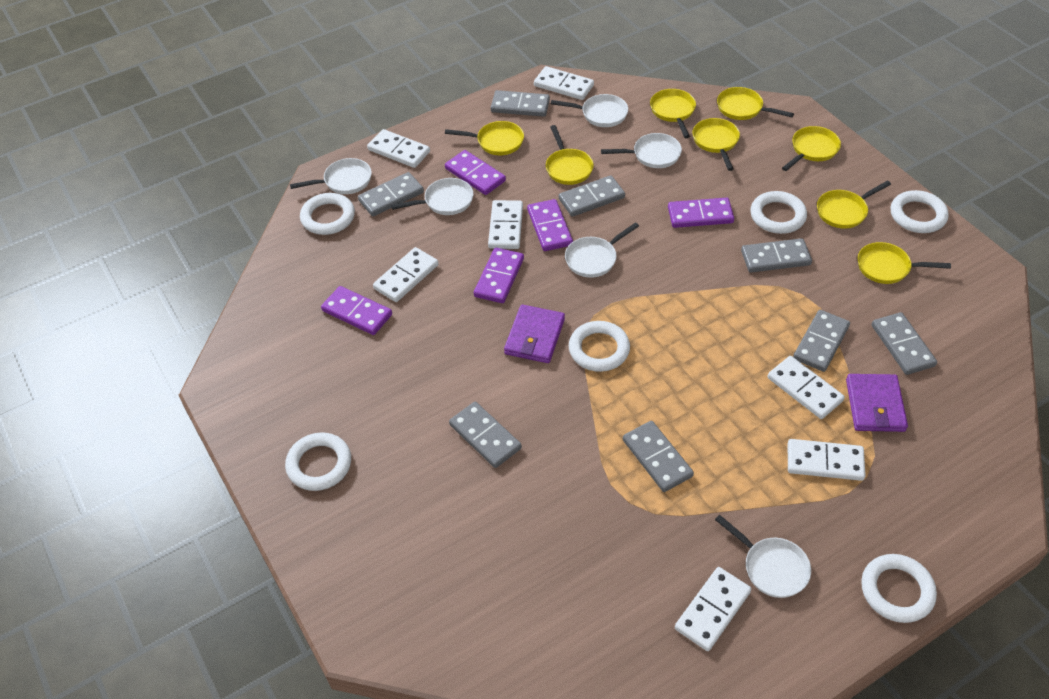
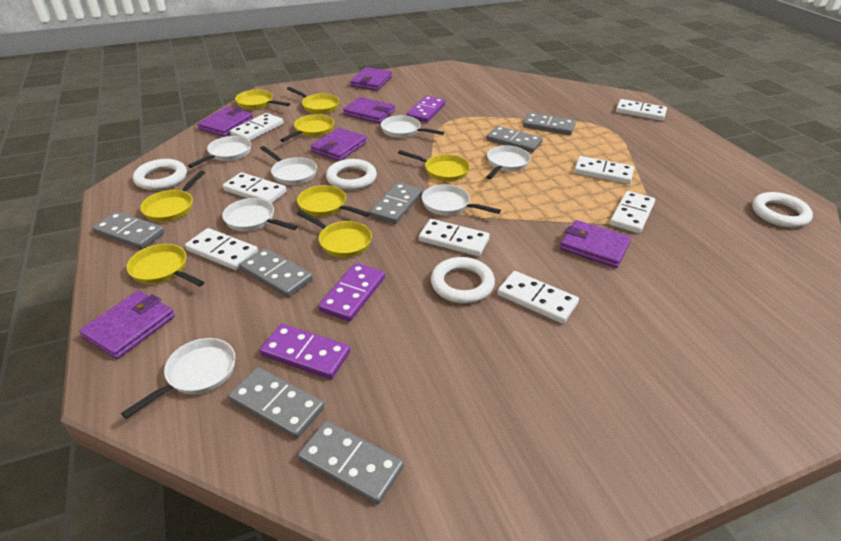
grey domino: [358,172,424,216] [449,402,522,468] [491,90,550,117] [559,175,625,217] [623,421,694,492] [741,238,812,273] [793,310,850,372] [872,312,937,375] = 8 -> [92,211,165,249] [228,367,325,439] [240,248,313,297] [298,421,404,505] [369,182,422,224] [486,126,543,153] [523,113,576,135] = 7
purple domino: [321,286,392,335] [445,150,506,195] [474,248,524,303] [527,199,573,251] [668,198,734,228] = 5 -> [260,324,350,379] [318,263,385,322] [406,96,446,122] = 3
purple wallet: [504,304,565,363] [846,374,908,432] = 2 -> [79,291,175,359] [197,107,253,137] [311,128,367,161] [343,97,395,123] [350,67,392,90] [560,220,631,268] = 6
white domino: [367,129,430,168] [373,247,438,302] [488,200,523,249] [534,66,594,100] [675,567,751,651] [767,356,845,419] [788,439,866,481] = 7 -> [185,228,258,270] [223,172,287,204] [230,113,283,141] [419,219,490,256] [497,271,579,324] [574,156,634,184] [610,191,655,233] [616,99,667,121] = 8
white pan: [290,158,372,194] [391,178,474,215] [551,94,628,127] [565,222,639,278] [601,133,682,168] [715,515,811,598] = 6 -> [121,338,236,419] [188,136,251,168] [222,198,298,231] [260,146,317,185] [381,115,444,138] [422,184,501,215] [486,145,531,179] = 7
white ring: [285,432,351,491] [300,193,355,235] [569,321,630,372] [750,191,807,234] [861,554,937,623] [891,190,949,233] = 6 -> [133,159,187,190] [326,159,377,190] [431,257,495,304] [752,192,813,228] = 4

